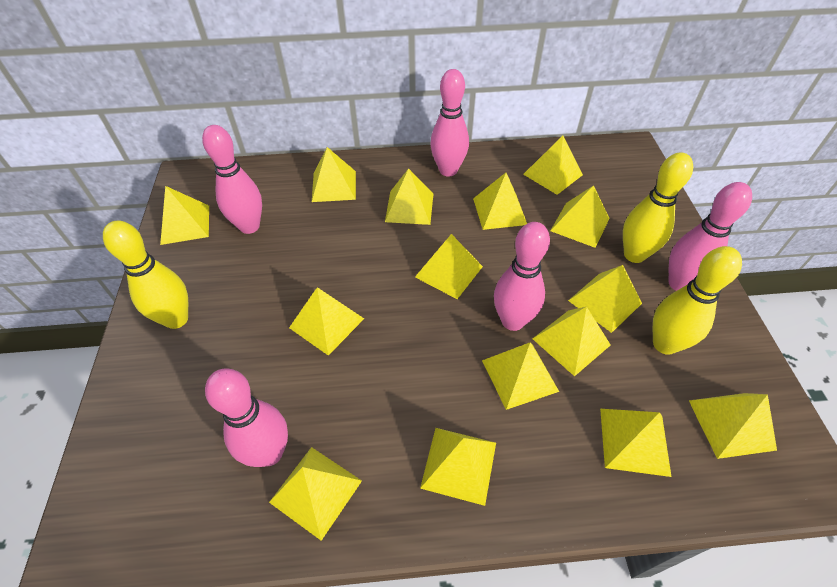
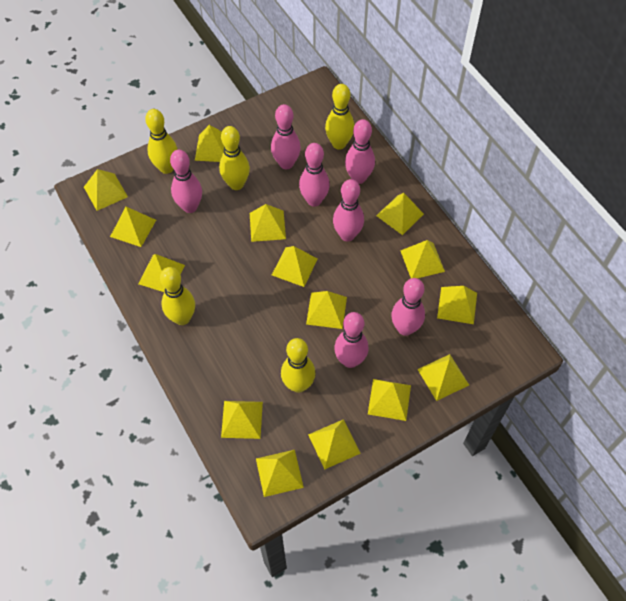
pink bowling pin: [202,125,262,234] [205,368,288,467] [430,69,469,176] [494,222,550,331] [668,182,752,291] = 5 -> [170,150,202,213] [271,104,301,170] [299,143,330,207] [333,179,364,242] [334,312,368,368] [345,119,375,184] [391,278,425,336] = 7
yellow bowling pin: [103,221,188,329] [623,152,693,263] [652,246,742,355] = 3 -> [145,109,178,174] [160,267,195,325] [219,126,250,190] [281,338,316,393] [325,84,354,150] = 5

